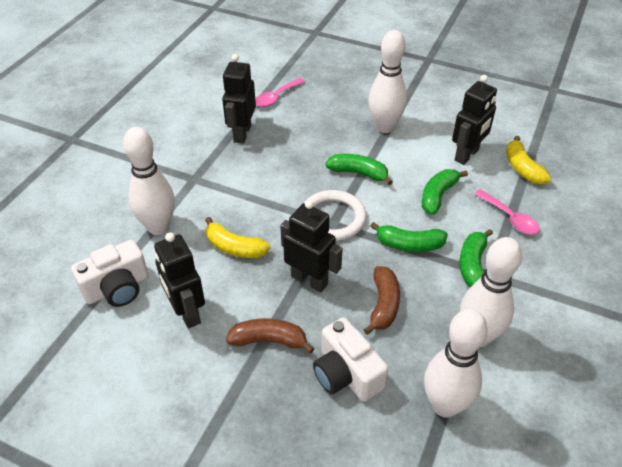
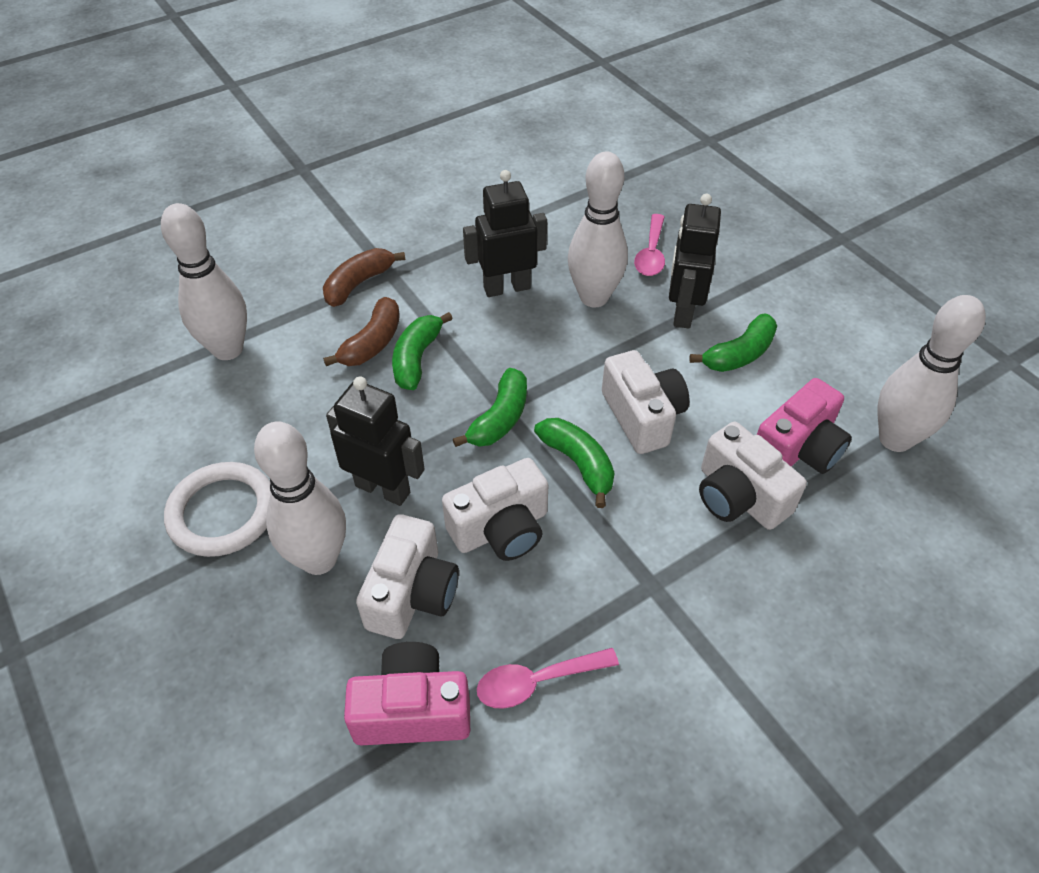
black robot: [154,232,205,328] [222,54,256,144] [280,200,343,292] [452,75,497,165] = 4 -> [326,377,425,506] [463,170,547,297] [669,194,721,329] = 3
pink camera: none = 0 -> [344,642,470,746] [757,378,852,474] = 2
white camera: [71,240,148,307] [313,317,388,402] = 2 -> [356,514,459,639] [442,458,549,561] [602,350,690,454] [699,422,807,530] = 4
yellow banana: [205,217,270,258] [506,136,551,184] = 2 -> none = 0

